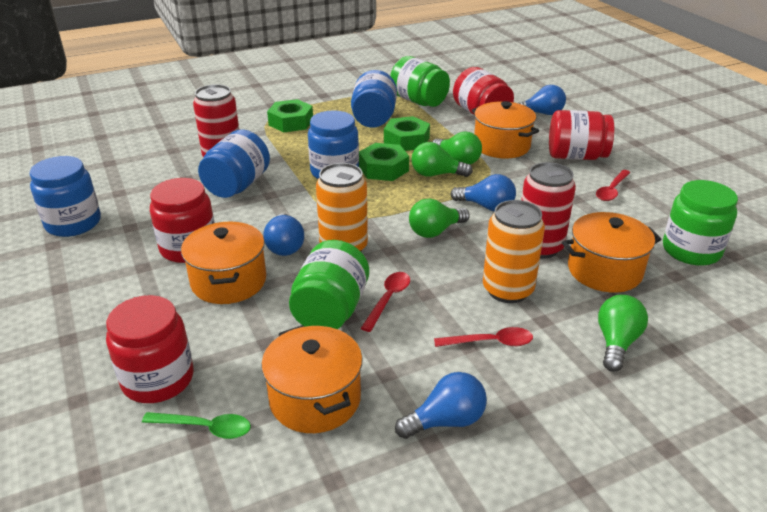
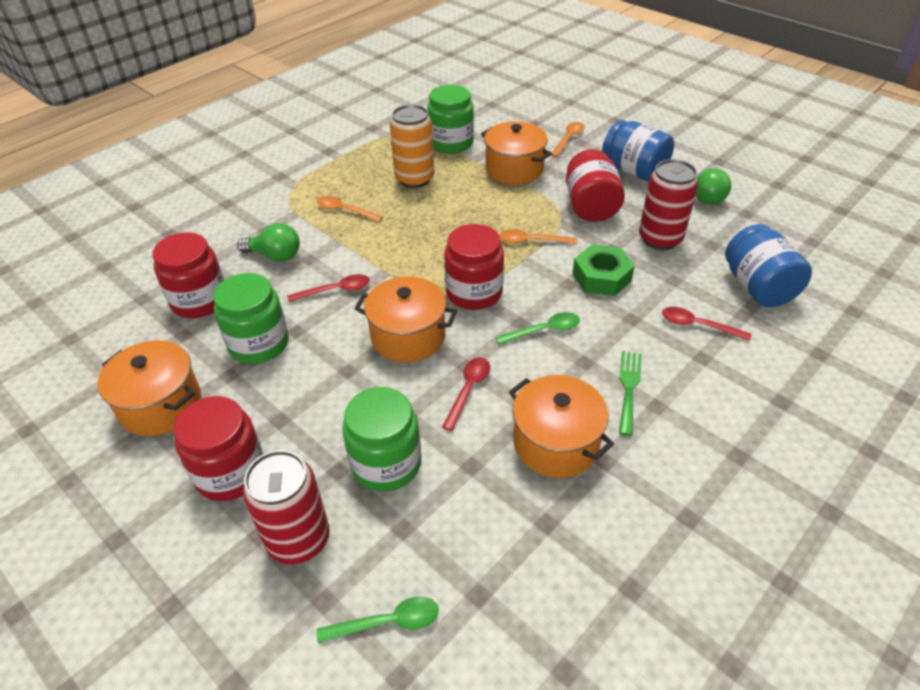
blue jar: [30,156,101,237] [198,129,270,198] [308,110,359,179] [351,70,397,128] = 4 -> [602,120,674,182] [725,224,812,307] = 2
blue light bulb: [263,213,304,256] [395,372,487,439] [450,174,516,211] [518,85,566,115] = 4 -> none = 0
green fork: none = 0 -> [619,351,642,436] = 1
green light bulb: [409,198,470,238] [411,142,473,177] [432,132,482,165] [598,295,648,372] = 4 -> [237,223,300,262] [696,168,731,205] = 2
green nut: [267,99,313,133] [359,143,409,181] [384,116,430,151] = 3 -> [572,245,635,296] = 1
green spoon: [142,412,251,439] = 1 -> [316,596,439,643] [495,312,580,345] = 2
orange can: [316,163,368,251] [483,200,545,303] = 2 -> [390,104,435,188] = 1
orange spoon: none = 0 -> [317,196,383,222] [499,229,577,244] [551,122,584,157] = 3

